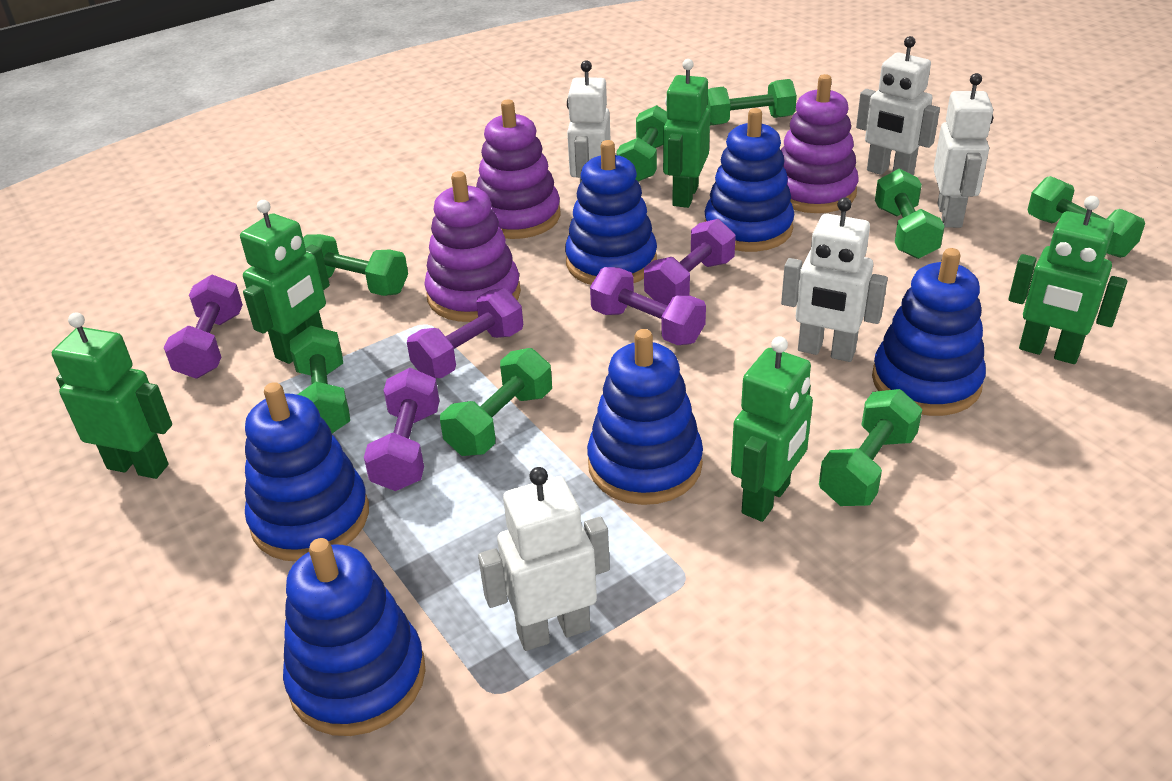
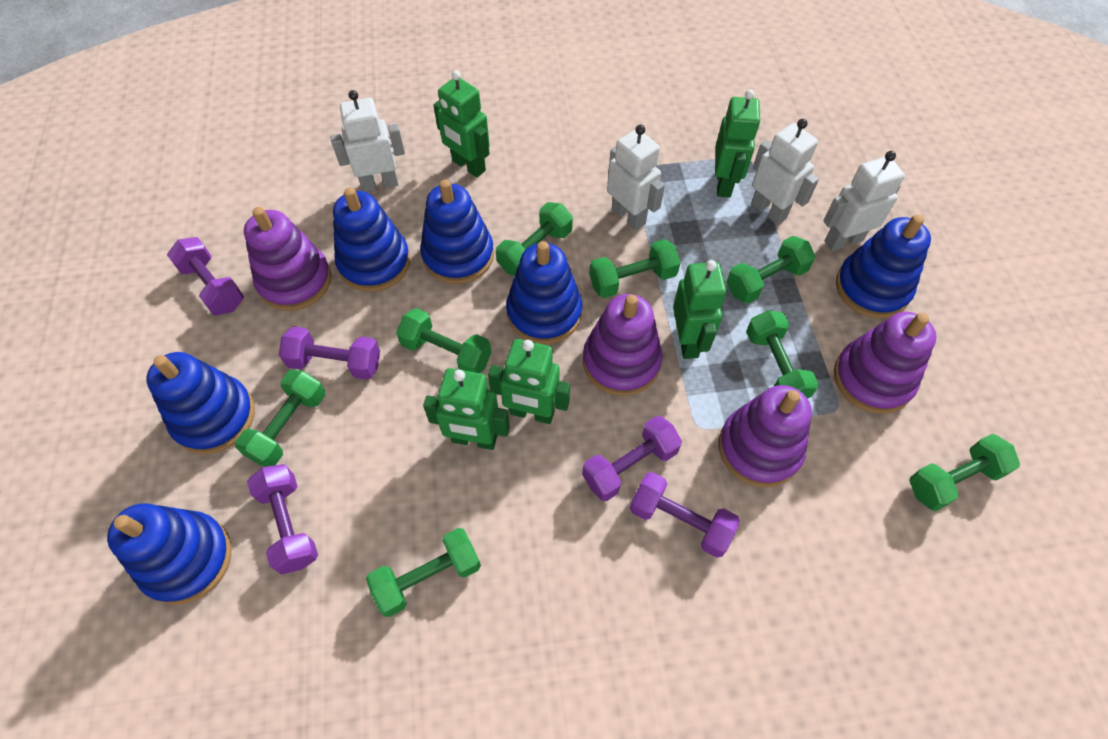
purple stacking toy: [424,171,521,322] [476,99,560,239] [781,74,859,213] = 3 -> [244,207,331,311] [583,294,662,396] [719,385,812,487] [834,312,936,414] = 4
white robot: [478,467,610,651] [567,60,610,183] [781,197,888,362] [856,36,940,175] [933,73,993,228] = 5 -> [331,90,405,192] [607,125,665,230] [751,119,819,225] [823,151,905,251] = 4

